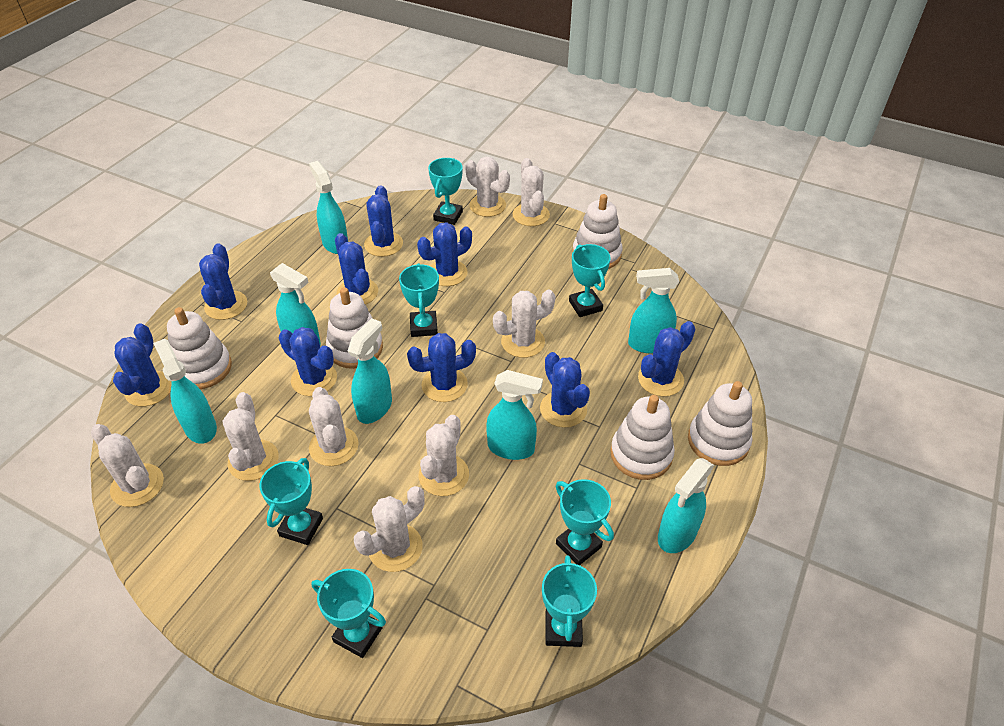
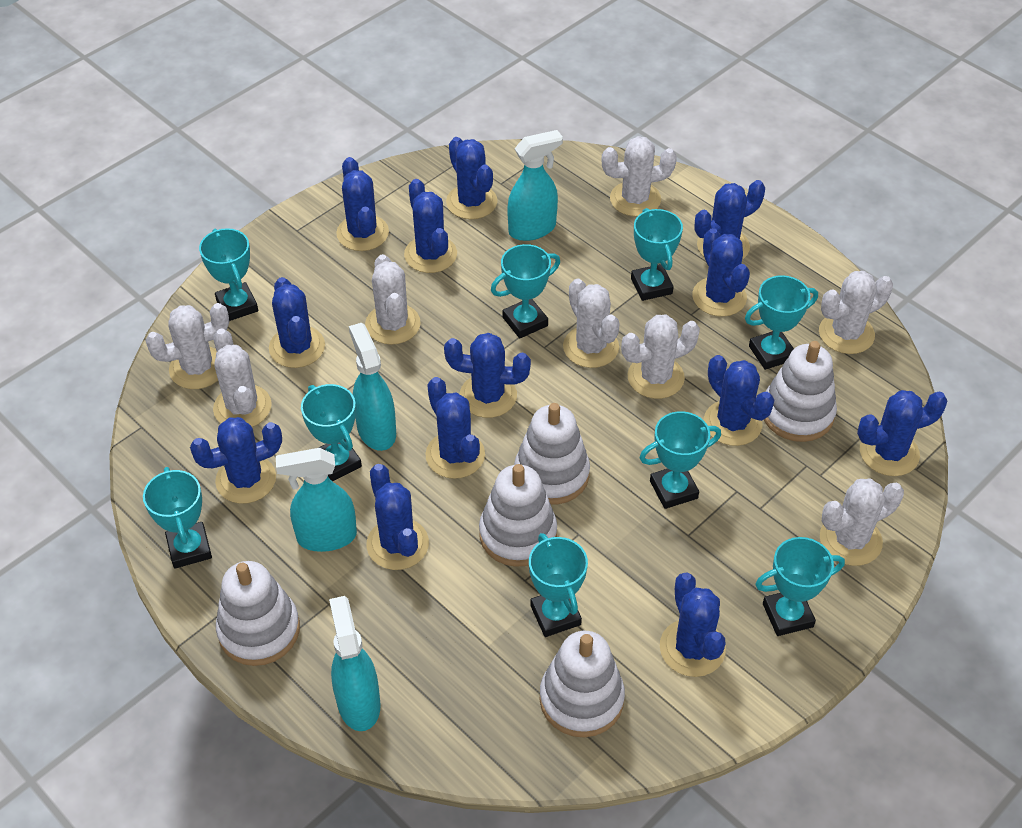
blue cactus: [113,323,172,406] [199,243,247,320] [279,327,337,396] [335,233,378,305] [364,185,403,257] [407,333,476,402] [417,222,472,286] [540,352,590,428] [638,321,696,396] = 9 -> [190,417,282,504] [269,277,325,368] [336,157,389,251] [366,464,429,570] [404,179,457,273] [425,377,485,479] [444,333,531,418] [446,137,498,219] [660,572,726,677] [692,228,750,317] [694,180,765,260] [704,355,774,446] [857,390,948,476] = 13
turquoise spray bottle: [153,339,217,444] [270,263,321,345] [309,161,348,254] [348,318,392,424] [486,370,543,460] [628,268,679,353] [658,458,714,553] = 7 -> [276,448,357,552] [329,596,380,731] [349,323,396,451] [507,130,563,241] = 4
turquoise trophy: [259,458,323,545] [311,569,386,658] [399,263,439,337] [428,158,463,225] [542,555,597,647] [556,479,614,565] [569,244,611,317] = 7 -> [143,467,212,569] [199,228,258,321] [301,384,362,481] [491,244,560,338] [529,533,588,637] [631,208,683,301] [639,411,721,509] [745,275,818,370] [755,537,845,636] = 9

